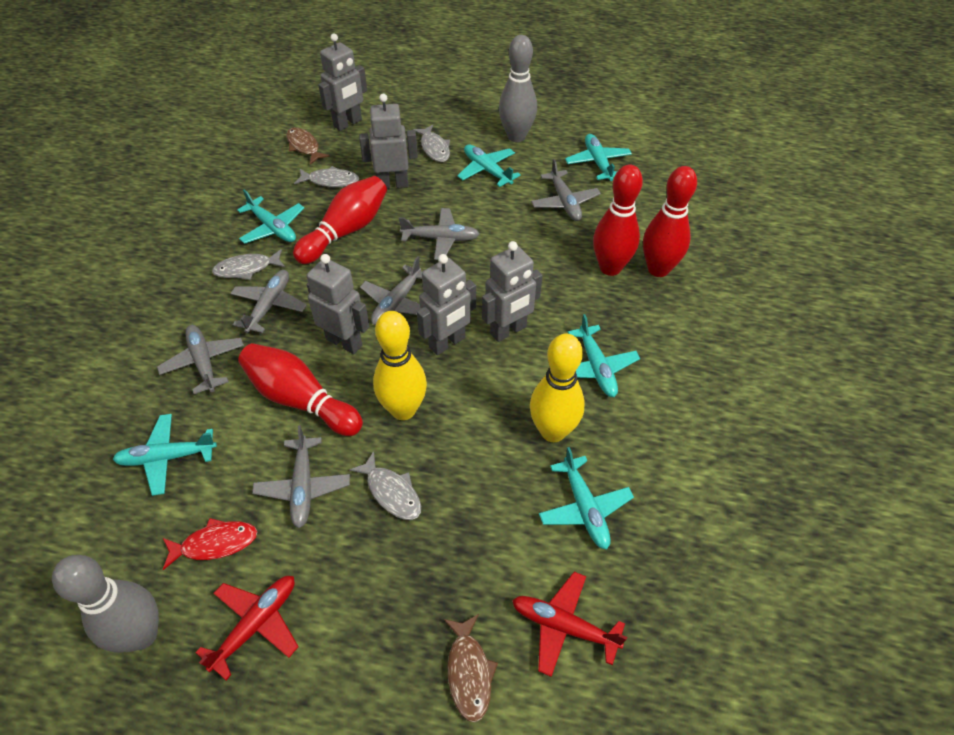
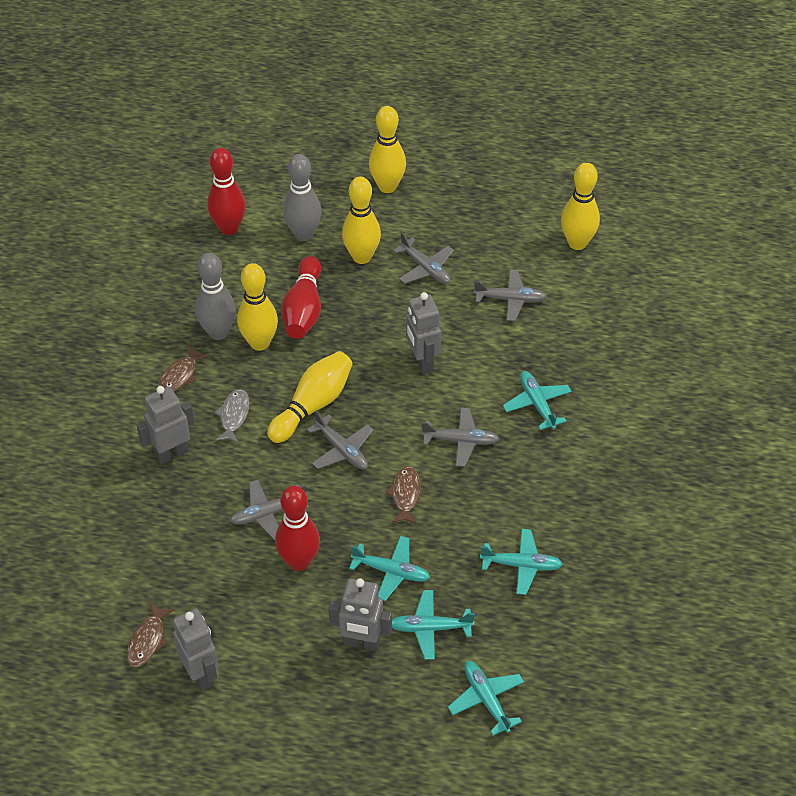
brown fish: [286,127,330,164] [443,614,498,722] = 2 -> [127,603,174,667] [158,346,209,391] [386,466,421,524] = 3
grey fish: [212,249,285,280] [294,166,359,187] [349,451,421,520] [413,124,450,162] = 4 -> [215,389,249,444] = 1
grey plane: [157,325,244,394] [230,270,307,333] [252,425,350,528] [360,256,422,325] [399,208,480,260] [531,159,601,221] = 6 -> [230,480,309,540] [307,411,373,470] [393,232,454,284] [421,407,500,467] [473,269,547,321] = 5
grey robot: [307,254,370,354] [318,34,367,131] [359,94,418,189] [417,254,476,355] [482,241,542,342] = 5 -> [137,386,195,464] [173,609,219,691] [329,578,392,651] [406,292,441,374] = 4
red bowling pin: [238,343,363,436] [293,176,387,264] [593,164,643,276] [643,166,697,277] = 4 -> [207,148,246,235] [275,486,320,571] [281,256,321,339] = 3
red fish: [163,518,257,570] = 1 -> none = 0
red plane: [195,576,299,680] [512,572,627,677] = 2 -> none = 0
turquoise plane: [113,414,217,496] [237,189,304,244] [457,145,521,187] [539,447,634,549] [565,134,632,181] [568,314,640,397] = 6 -> [349,536,430,601] [392,590,475,659] [448,661,524,736] [480,529,563,595] [503,371,572,430] = 5
yellow bowling pin: [373,311,427,420] [530,333,585,442] = 2 -> [237,263,278,351] [267,351,353,443] [342,177,381,264] [369,106,406,193] [561,163,600,250] = 5

